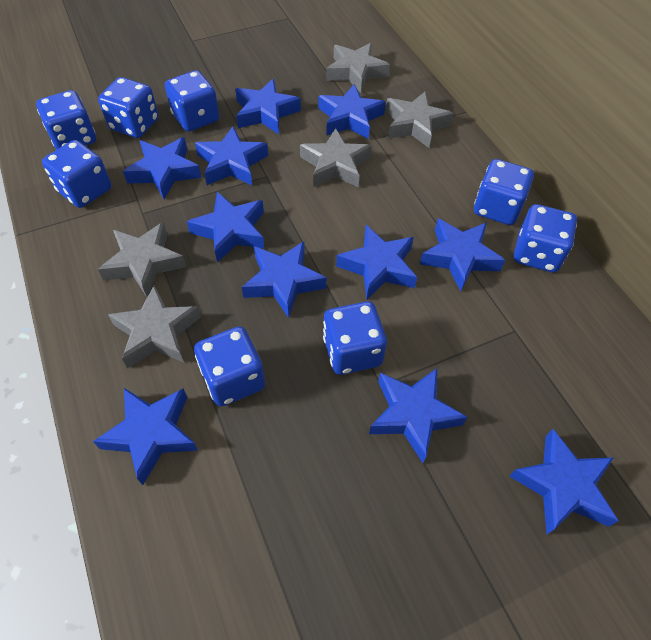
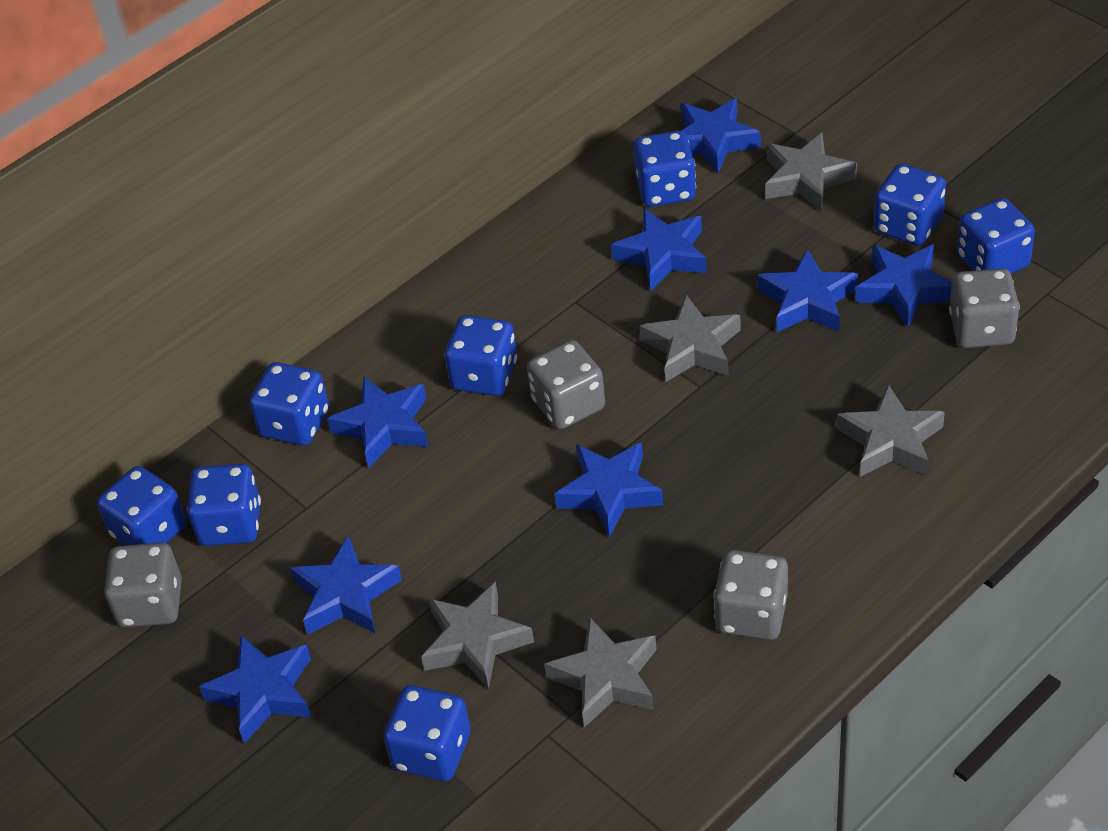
blue star: [93,388,198,485] [123,137,201,199] [187,192,265,262] [195,126,268,185] [235,79,301,134] [242,241,327,318] [318,84,386,139] [336,225,417,300] [369,368,468,463] [420,219,505,291] [509,429,619,534] = 11 -> [199,635,311,744] [290,535,402,635] [327,377,429,468] [555,442,663,538] [611,208,707,291] [681,98,761,174] [757,249,858,332] [855,244,952,328] = 8
grey dice: none = 0 -> [104,543,182,627] [527,340,605,429] [714,550,788,640] [949,268,1020,348] = 4

